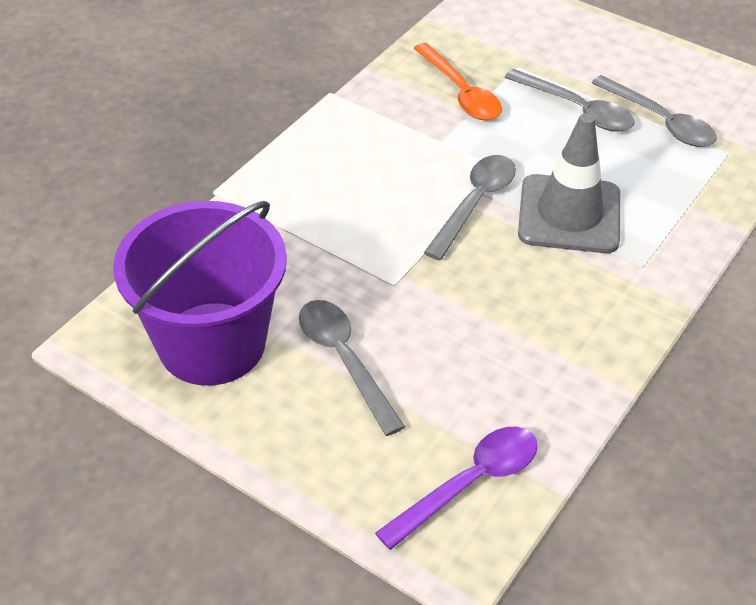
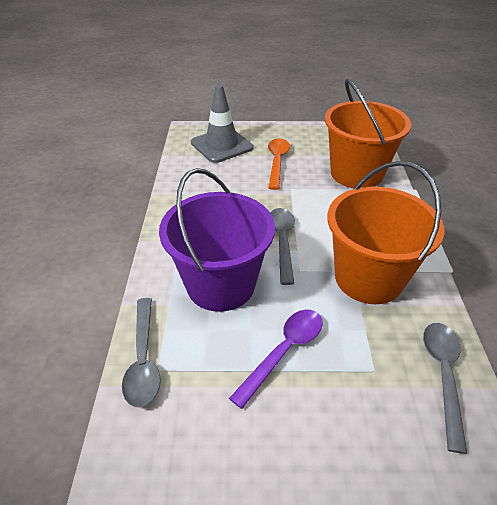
grey spoon: [299,300,405,436] [424,155,516,261] [505,69,634,132] [592,75,717,147] = 4 -> [122,298,161,408] [270,208,295,285] [423,323,467,454] = 3
orange bucket: none = 0 -> [325,79,411,188] [327,161,444,304] = 2

